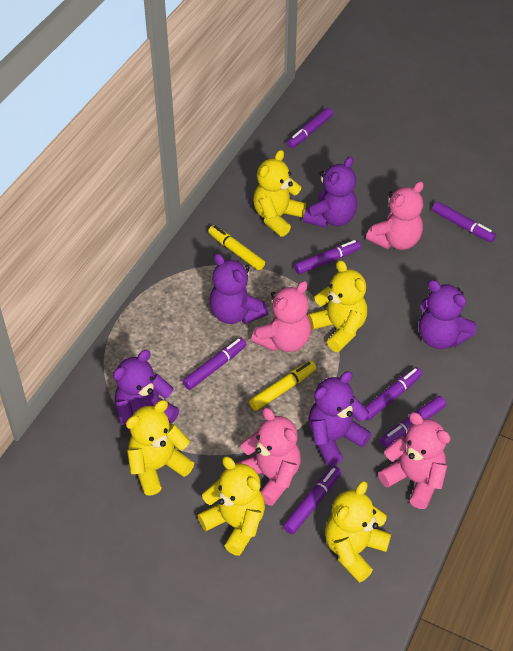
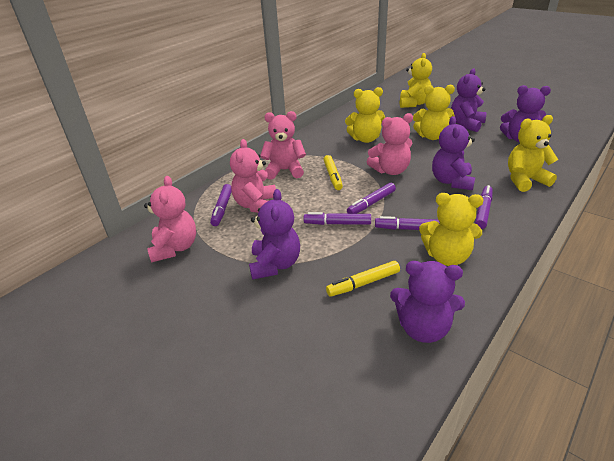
purple marker: [182,338,246,390] [283,466,341,534] [287,108,333,148] [294,240,361,274] [365,367,422,420] [380,396,446,447] [432,202,496,242] = 7 -> [210,184,231,226] [304,212,371,225] [347,183,396,214] [375,216,440,230] [475,185,492,229] = 5

